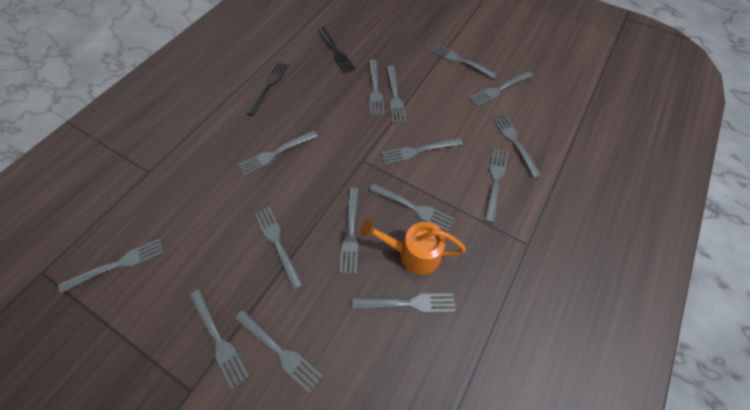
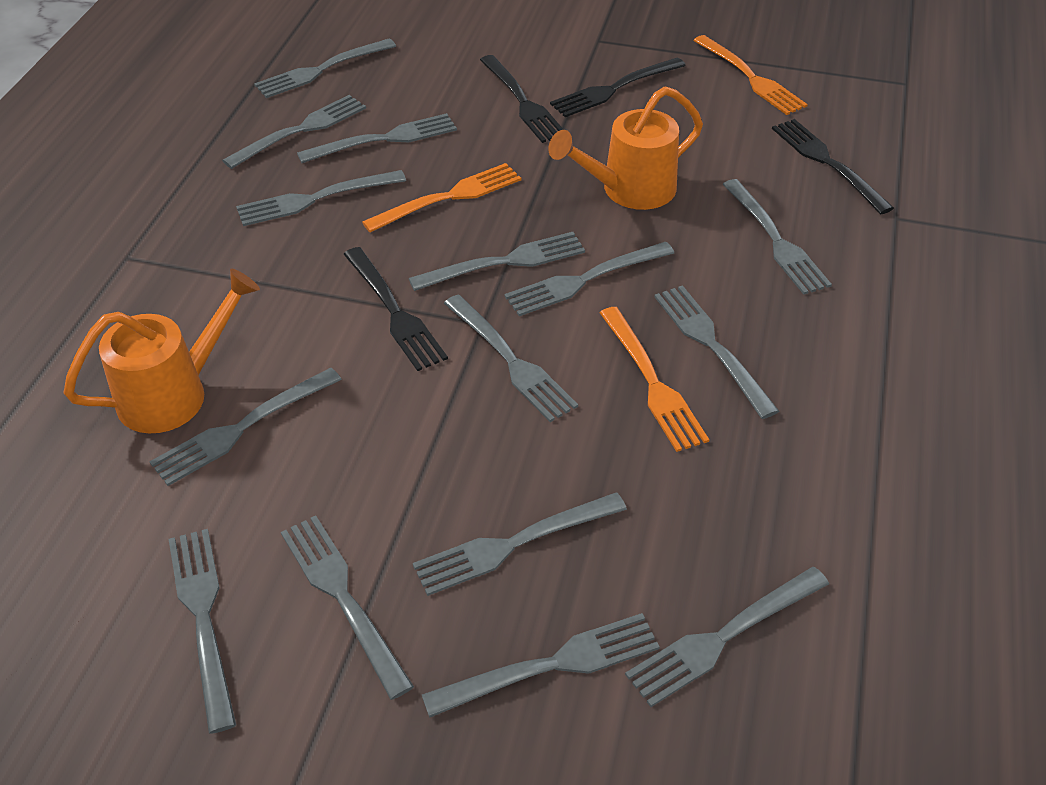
black fork: [247,62,289,116] [318,27,355,73] = 2 -> [344,247,448,371] [480,55,564,143] [550,58,686,117] [772,119,894,214] = 4
orange fork: none = 0 -> [362,163,521,233] [600,307,709,452] [693,35,808,115] = 3
orange watering can: [360,219,466,275] = 1 -> [63,269,260,433] [548,86,703,210] = 2

